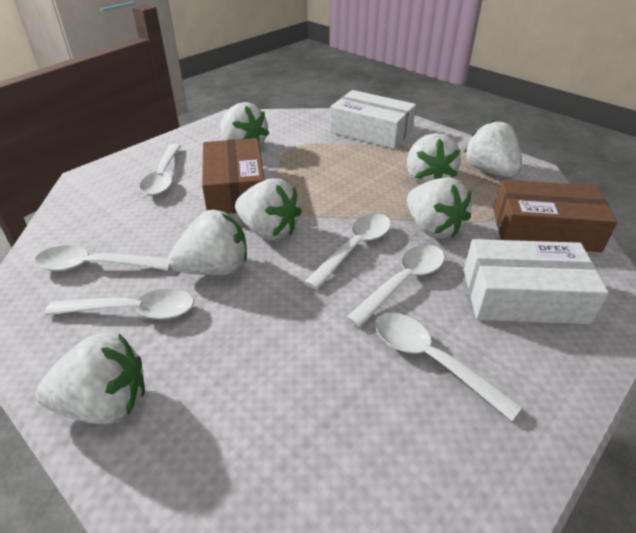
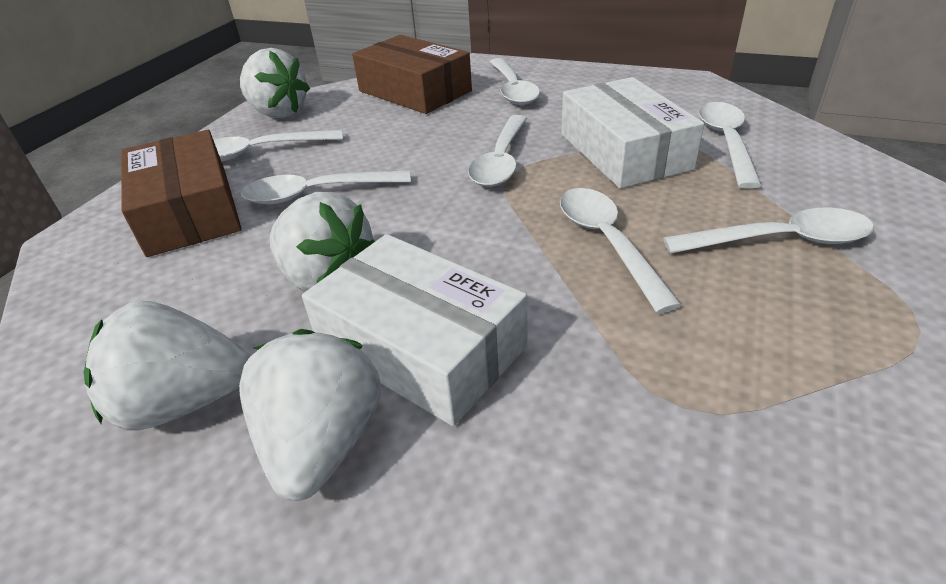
white spoon: [35,245,170,271] [45,288,194,320] [139,144,181,196] [304,213,391,290] [346,244,445,327] [375,313,522,421] = 6 -> [213,130,343,161] [241,170,411,204] [468,115,527,187] [490,58,540,105] [560,188,681,313] [663,208,874,254] [698,102,762,189] = 7
white strawberry: [36,333,145,424] [168,210,247,275] [220,102,269,147] [235,178,302,241] [407,133,461,185] [407,177,471,239] [464,120,522,177] = 7 -> [84,300,250,431] [239,329,381,501] [240,48,310,118] [270,192,375,292] = 4

